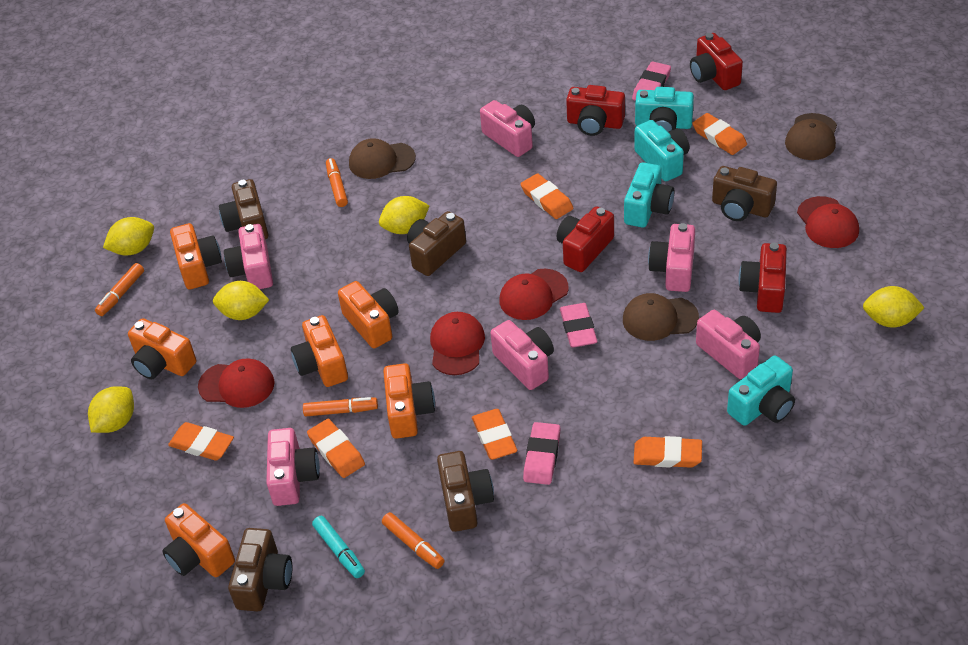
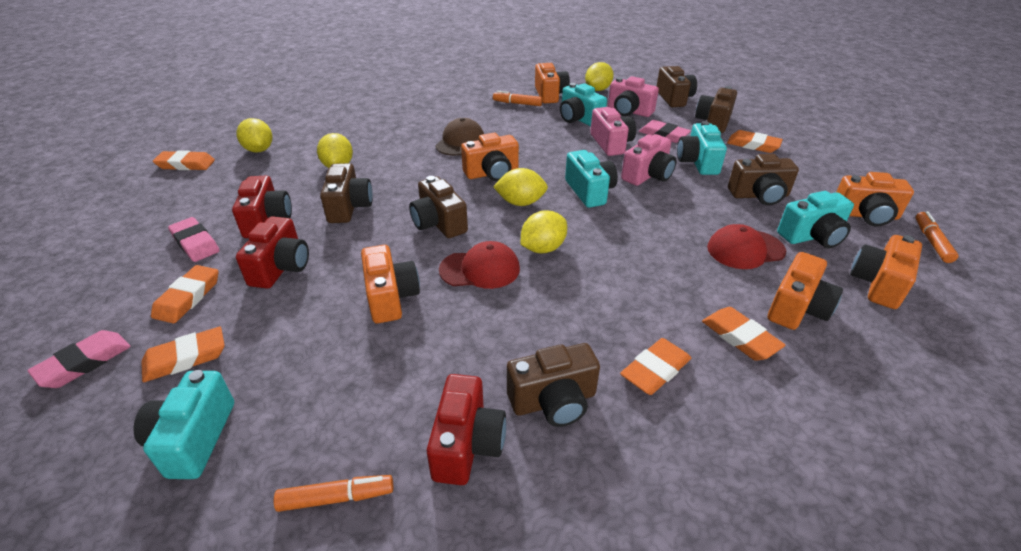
brown camera: [219,179,269,240] [228,528,292,612] [407,211,466,276] [437,451,494,532] [712,166,777,221] = 5 -> [320,163,373,223] [409,176,468,238] [507,343,600,427] [657,66,697,107] [695,86,737,133] [728,154,799,205] = 6
brown cap: [349,138,416,179] [623,293,699,341] [785,113,837,160] = 3 -> [435,118,484,156] = 1
orange marker: [95,263,144,316] [303,397,378,416] [326,158,348,207] [382,512,445,569] = 4 -> [274,475,393,512] [493,91,542,106] [916,212,959,263] = 3
pink camera: [224,224,273,289] [266,428,320,506] [480,100,535,157] [491,320,554,390] [648,223,695,292] [696,310,761,379] = 6 -> [590,107,636,156] [608,76,659,117] [621,134,676,186] = 3
red camera: [557,206,614,272] [566,85,625,136] [690,33,743,90] [739,243,787,313] = 4 -> [232,176,292,238] [236,216,309,289] [427,374,506,485] = 3
red cap: [198,359,275,408] [430,312,485,375] [499,269,569,320] [797,196,859,248] = 4 -> [439,241,520,289] [707,224,786,269] = 2
turquoise camera: [624,162,674,228] [634,120,689,181] [635,87,694,132] [727,356,795,426] = 4 -> [134,370,234,479] [560,83,607,126] [565,150,618,208] [677,121,727,175] [777,191,854,248] = 5
turquoise marker: [312,516,365,578] = 1 -> none = 0

